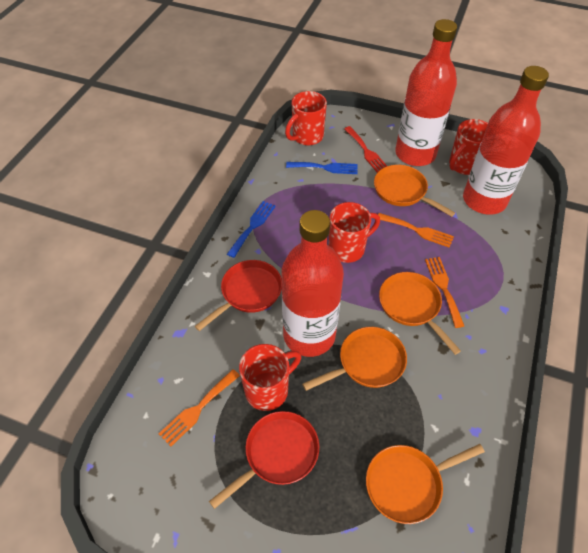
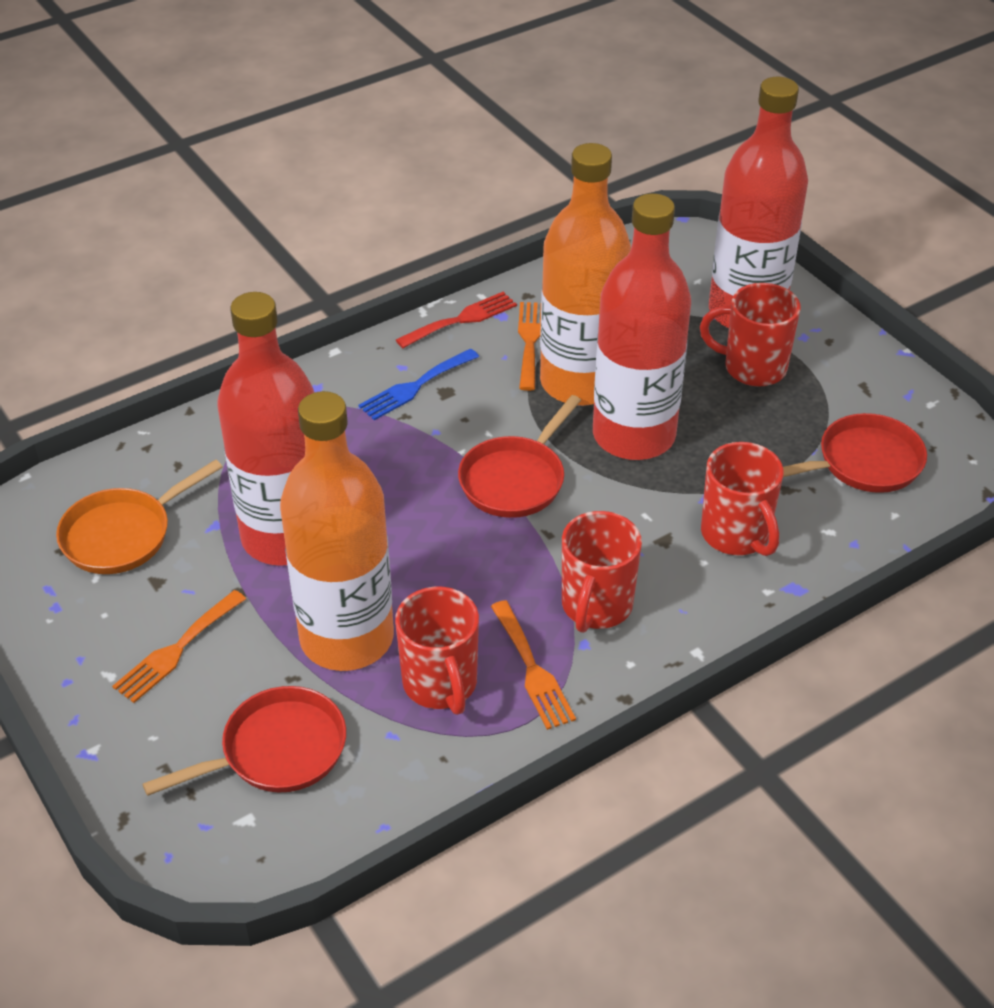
blue fork: [227,201,276,258] [286,162,358,174] = 2 -> [358,349,479,420] = 1
orange bottle: none = 0 -> [280,391,394,671] [540,143,631,406] = 2
orange pan: [302,327,407,391] [366,444,485,524] [374,165,455,217] [379,272,461,355] = 4 -> [56,459,222,574] = 1
red pan: [195,260,282,331] [209,411,319,509] = 2 -> [143,686,346,796] [458,395,581,518] [783,413,927,493] = 3

